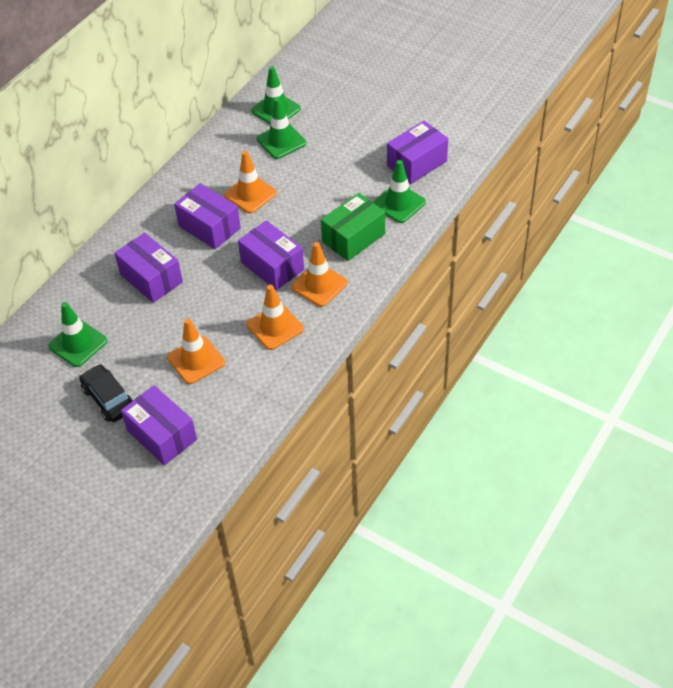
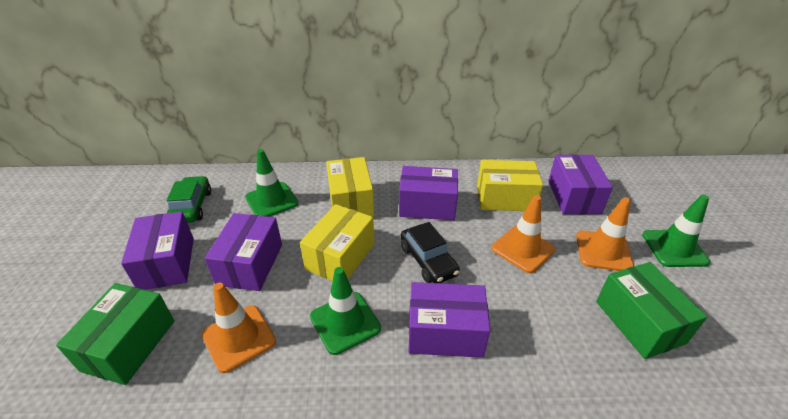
green box: [321,193,385,261] = 1 -> [56,283,174,385] [596,262,707,359] = 2
green car: none = 0 -> [167,176,211,223] = 1
green traffic cone: [48,302,107,367] [251,66,301,125] [257,98,306,159] [373,160,426,223] = 4 -> [245,149,298,217] [310,267,381,355] [642,195,710,267] = 3
orange traffic cone: [167,318,225,384] [224,151,277,213] [246,285,304,350] [291,242,348,307] = 4 -> [202,283,276,373] [492,195,555,273] [576,197,634,271] = 3
yellow box: none = 0 -> [300,204,374,281] [326,157,374,216] [477,160,543,211] = 3

